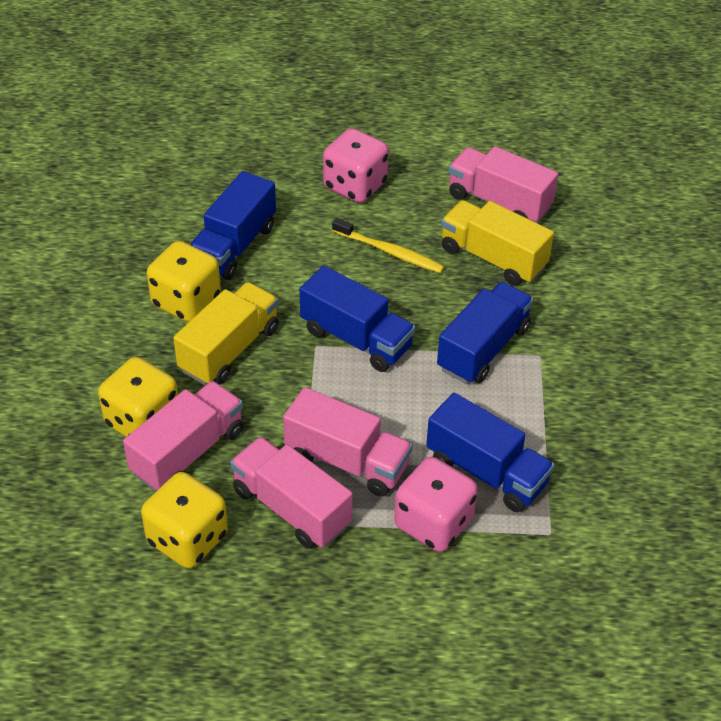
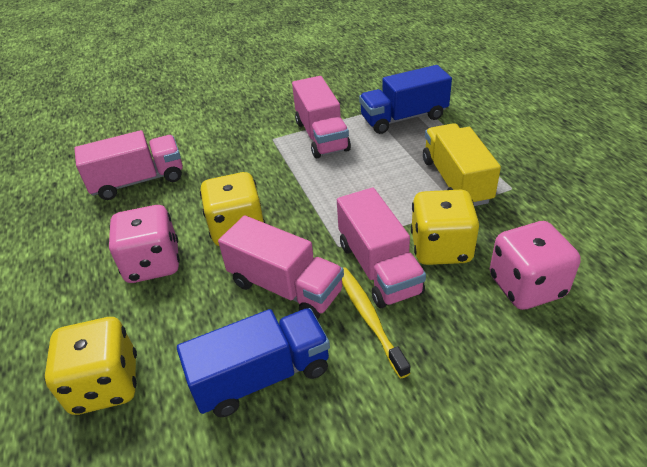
blue truck: [190,171,276,280] [299,266,415,372] [426,393,554,512] [437,282,533,384] = 4 -> [177,308,330,417] [359,65,452,134] = 2
yellow truck: [173,282,279,385] [441,200,554,286] = 2 -> [423,123,501,206] = 1

